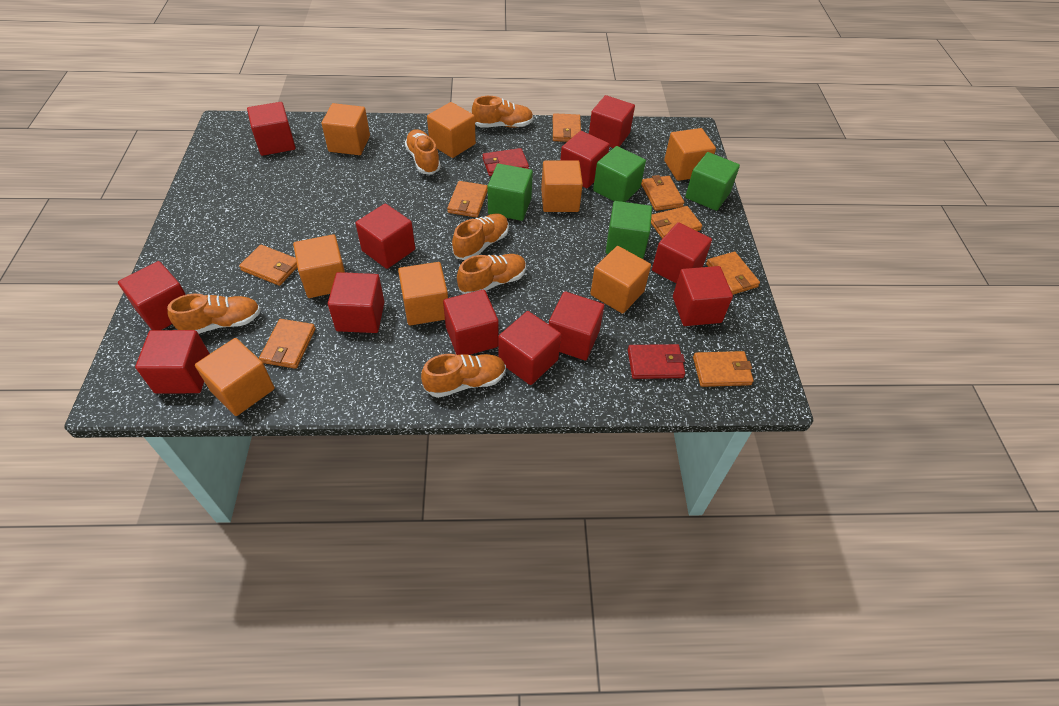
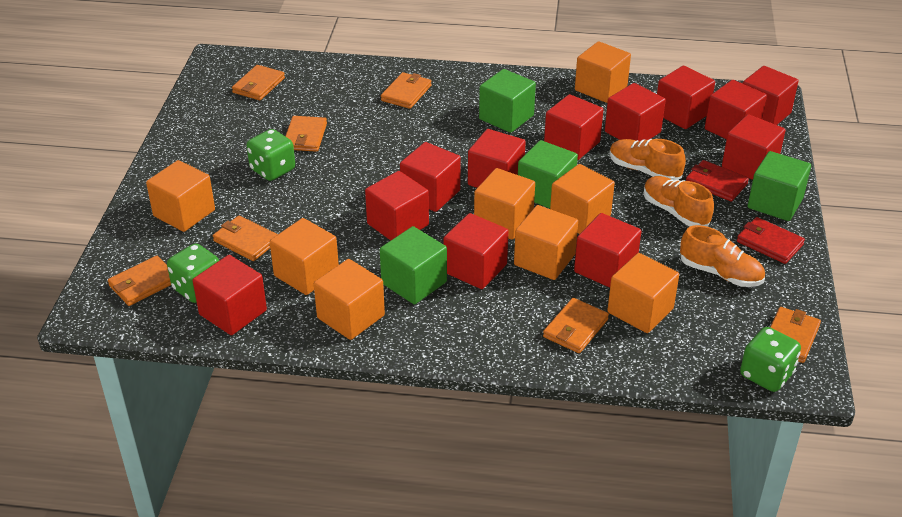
green dice: none = 0 -> [167,243,219,303] [247,129,295,181] [740,327,801,392] = 3
orange shoe: [167,294,261,334] [404,129,441,175] [421,354,506,398] [452,213,509,260] [457,254,526,294] [472,96,533,128] = 6 -> [609,139,686,180] [643,176,714,227] [680,225,765,287] = 3
orange wallet: [239,245,297,286] [259,319,316,369] [447,181,488,218] [553,113,581,142] [641,175,684,211] [651,206,702,239] [693,351,754,387] [706,251,760,295] = 8 -> [108,256,171,306] [213,215,278,261] [232,65,285,100] [285,116,327,152] [381,72,432,109] [543,298,609,353] [770,307,821,363] = 7

